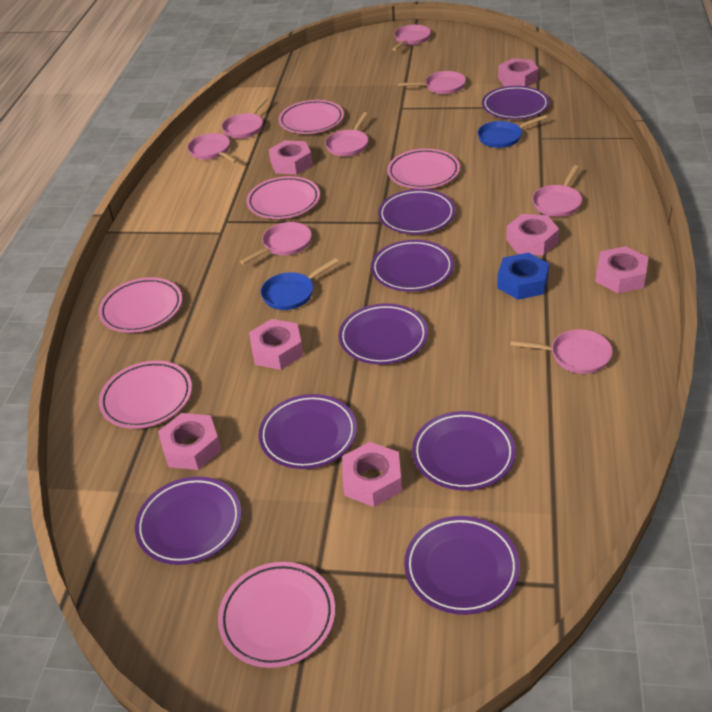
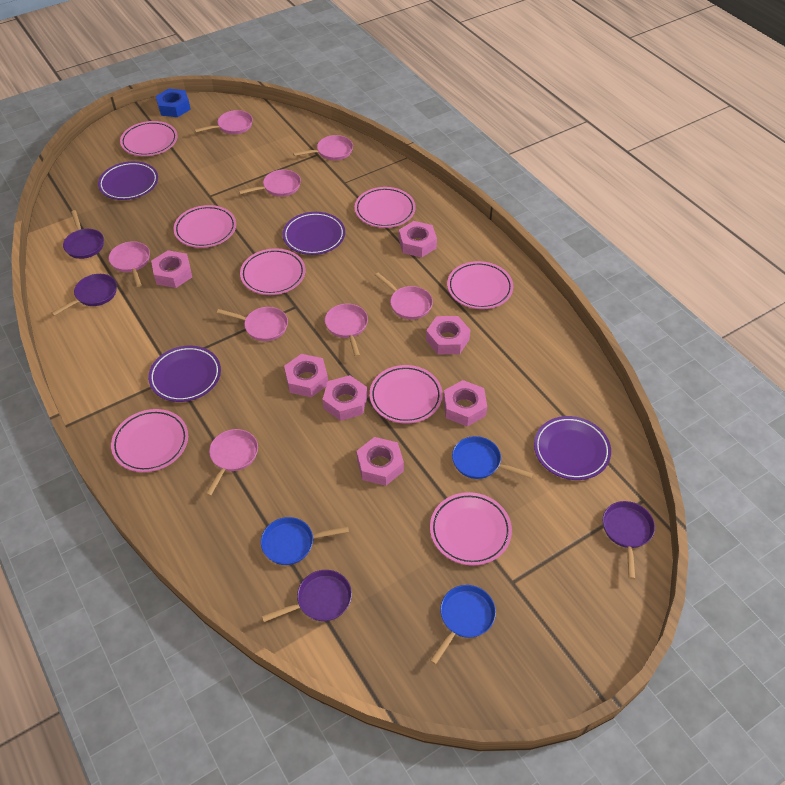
blue pan: [261,258,339,310] [477,115,547,148] = 2 -> [261,517,349,565] [430,585,496,665] [452,436,533,479] = 3
pink plate: [98,277,182,333] [99,361,192,428] [218,562,335,668] [246,176,320,219] [279,100,344,134] [387,149,460,189] = 6 -> [111,409,188,472] [120,121,178,156] [173,205,236,248] [240,248,305,295] [355,187,416,228] [369,365,443,424] [430,492,512,566] [447,261,513,309] = 8
purple pan: none = 0 -> [51,274,117,316] [63,210,104,259] [262,570,352,622] [603,501,655,579] = 4
purple plate: [135,476,242,565] [259,394,357,469] [339,303,428,365] [371,240,454,292] [378,189,455,234] [404,516,520,615] [412,411,516,491] [482,86,549,119] = 8 -> [98,161,158,200] [148,346,221,402] [283,212,345,255] [534,416,611,480] = 4

